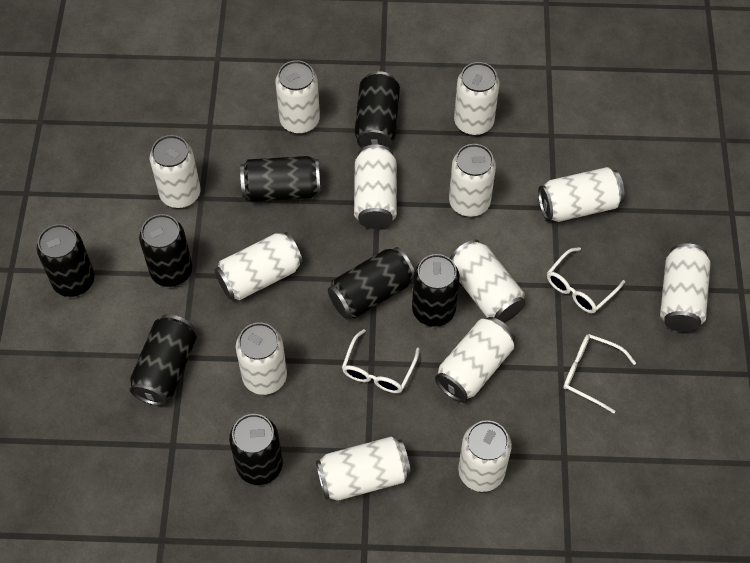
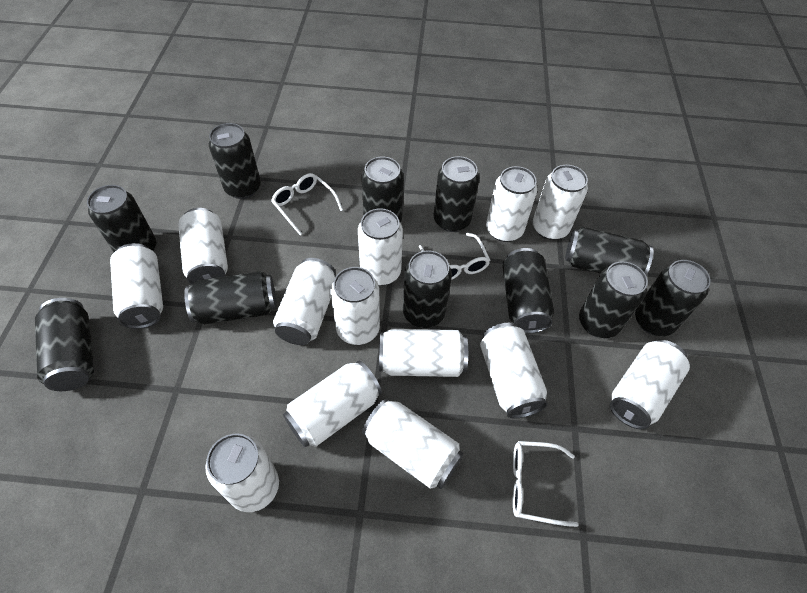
black can: [37,224,95,297] [130,314,197,406] [139,214,193,287] [229,414,283,485] [240,156,321,202] [328,247,414,318] [355,71,400,148] [412,254,460,327] = 8 -> [35,298,94,391] [87,185,156,252] [184,271,277,324] [209,123,261,199] [362,157,404,223] [403,250,452,328] [433,156,480,232] [502,248,554,333] [565,227,653,275] [579,261,648,338] [635,260,711,336] = 11

